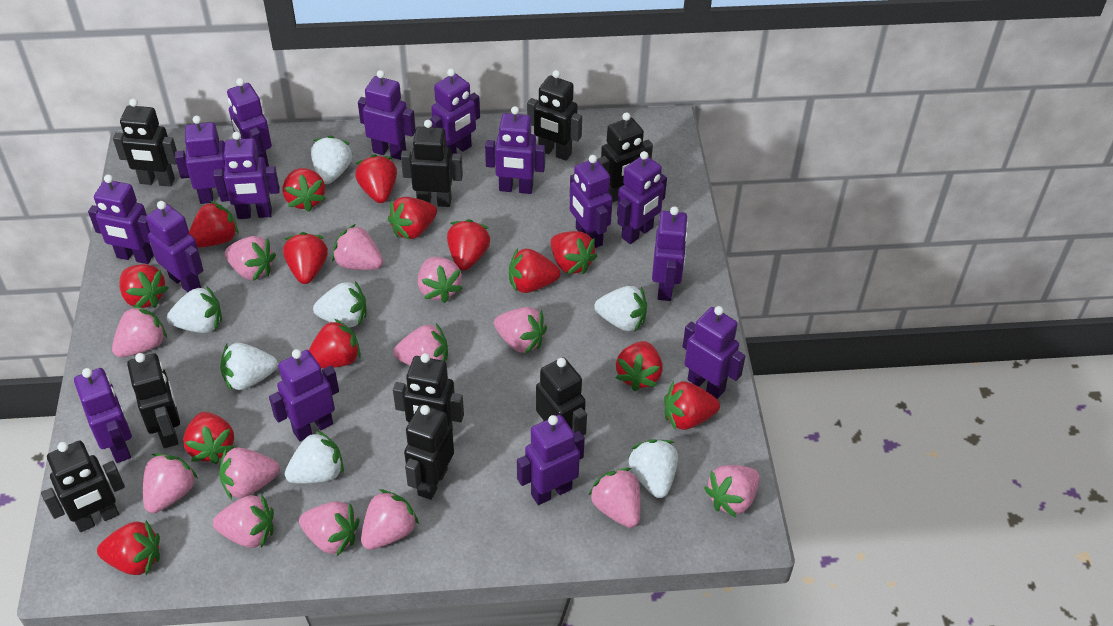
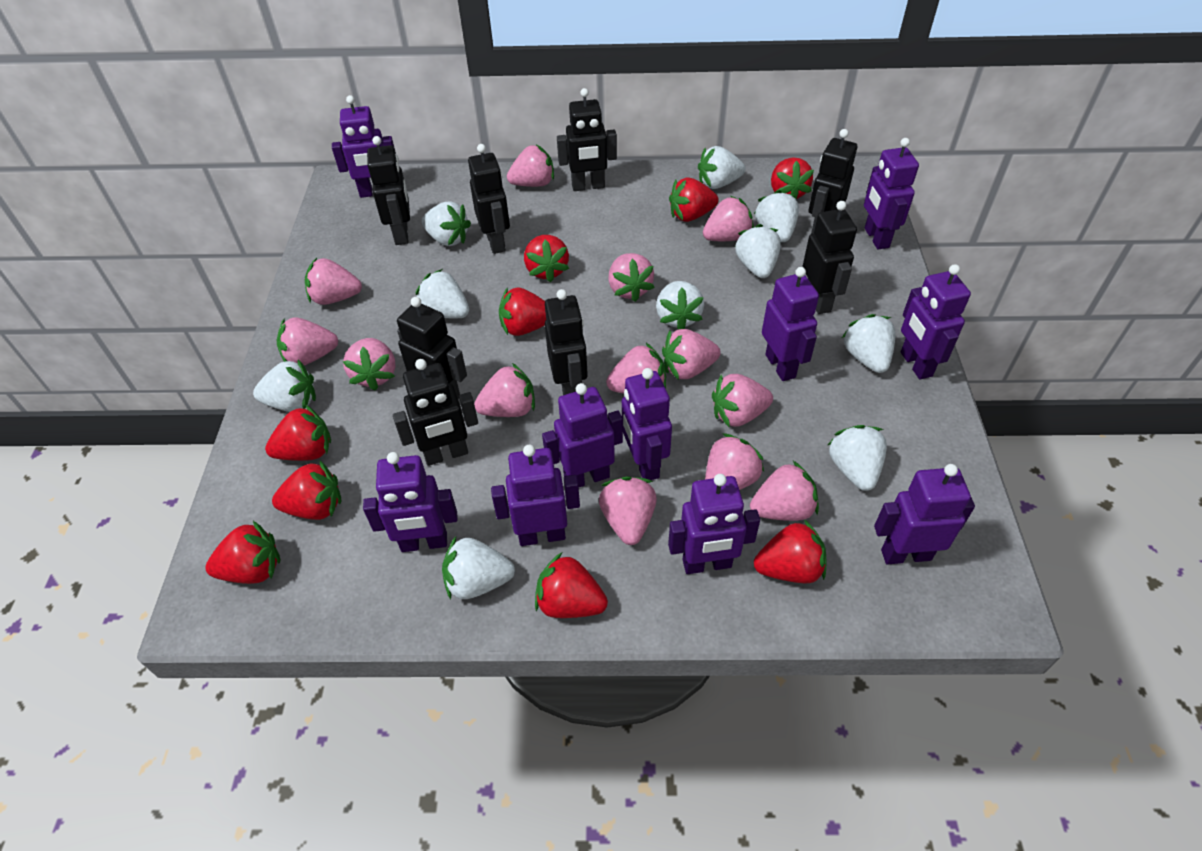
black robot: [41,441,125,532] [113,98,177,187] [127,353,180,448] [393,353,464,431] [401,120,463,207] [404,404,454,500] [527,70,582,161] [536,357,587,435] [598,112,653,203] = 9 -> [367,136,410,245] [393,359,478,466] [397,297,467,399] [468,144,510,254] [545,289,588,395] [557,88,617,191] [803,201,857,314] [809,129,857,234] = 8
purple robot: [74,368,132,463] [88,174,154,264] [146,201,203,292] [175,116,230,204] [213,131,280,219] [227,78,272,167] [269,349,339,441] [358,70,416,160] [430,69,480,154] [485,106,545,194] [517,415,585,505] [570,155,613,248] [617,151,667,244] [652,207,688,301] [682,306,746,399] = 15 -> [332,95,394,198] [363,452,457,552] [491,445,580,546] [542,383,623,487] [622,368,672,480] [668,474,760,574] [762,267,819,381] [864,138,919,249] [874,464,975,564] [901,264,971,379] = 10
red strawberry: [97,521,160,575] [119,264,168,308] [183,412,235,464] [189,201,239,248] [283,168,326,212] [283,232,328,284] [309,319,361,368] [355,154,397,203] [388,197,437,240] [447,219,490,271] [509,248,561,293] [551,231,597,274] [616,341,663,391] [664,381,720,430] = 14 -> [205,521,280,584] [265,405,331,461] [272,461,341,520] [499,287,546,336] [524,235,569,282] [535,552,608,618] [669,177,719,222] [754,519,827,583] [771,157,814,199] = 9
white strawberry: [167,286,222,333] [220,343,278,391] [285,430,344,484] [311,135,353,184] [313,281,366,327] [594,286,647,331] [629,439,678,498] = 7 -> [253,359,316,412] [416,269,469,318] [422,201,471,246] [442,537,515,600] [656,281,704,329] [698,146,746,189] [735,224,781,278] [754,190,799,242] [828,425,887,491] [842,314,895,373] = 10

